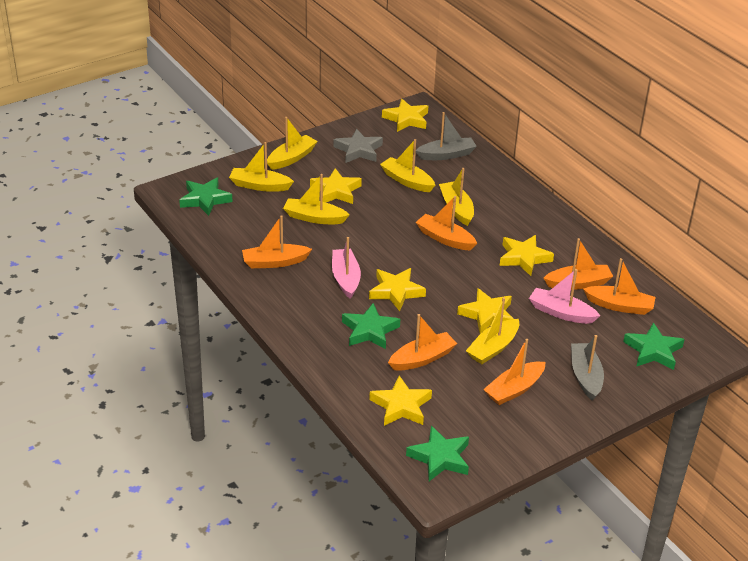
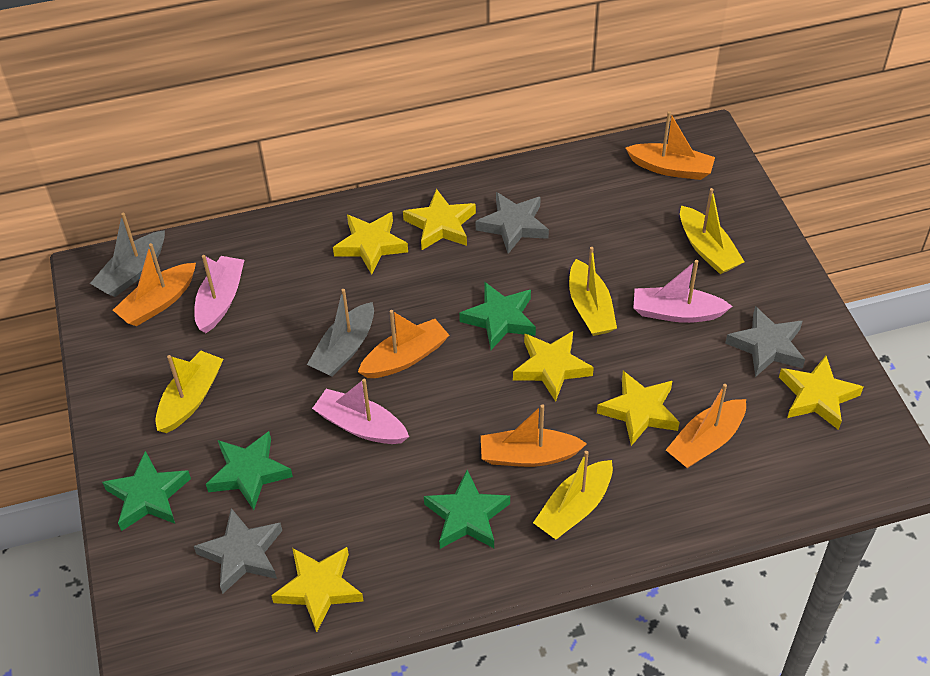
grey star: [334,129,383,163] = 1 -> [194,508,282,594] [476,192,549,254] [725,306,805,377] = 3
orange boat: [242,215,312,268] [388,314,457,371] [416,196,477,250] [483,339,546,405] [543,238,613,290] [583,258,656,315] = 6 -> [113,243,196,326] [358,310,449,378] [481,404,587,467] [626,111,715,180] [666,384,746,468] = 5
pink boat: [332,237,361,299] [529,269,600,324] = 2 -> [194,255,244,333] [312,379,409,444] [634,260,732,323] = 3
yellow boat: [229,142,294,192] [267,117,318,170] [283,174,349,224] [380,139,435,192] [439,168,474,226] [466,297,519,364] = 6 -> [155,351,223,433] [533,451,613,540] [569,247,617,336] [680,188,745,274] = 4

